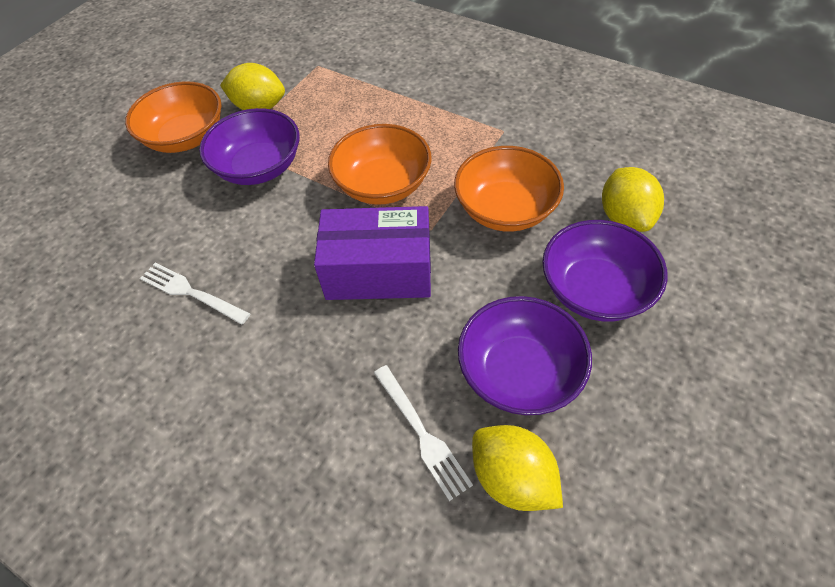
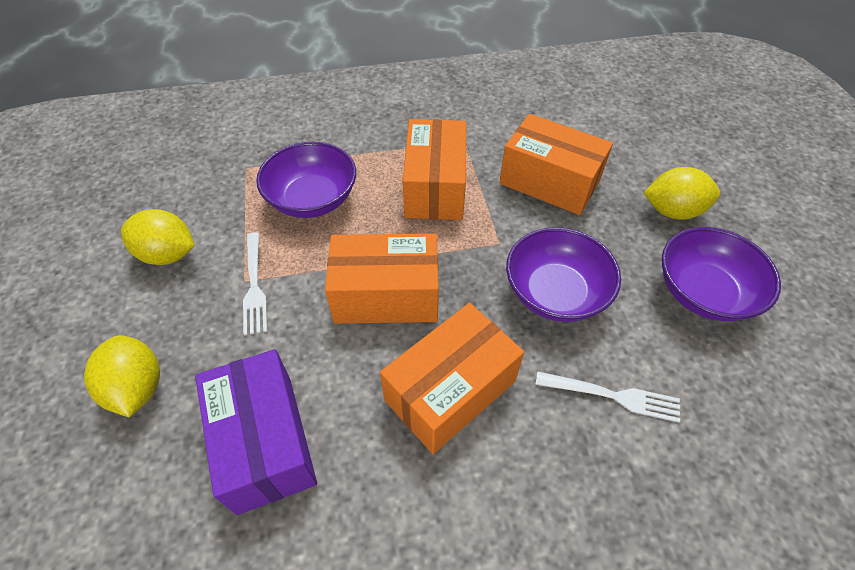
orange bowl: [125,81,222,153] [328,124,432,205] [454,146,564,232] = 3 -> none = 0
orange box: none = 0 -> [325,233,439,324] [380,303,524,454] [403,119,466,220] [499,114,613,215] = 4

